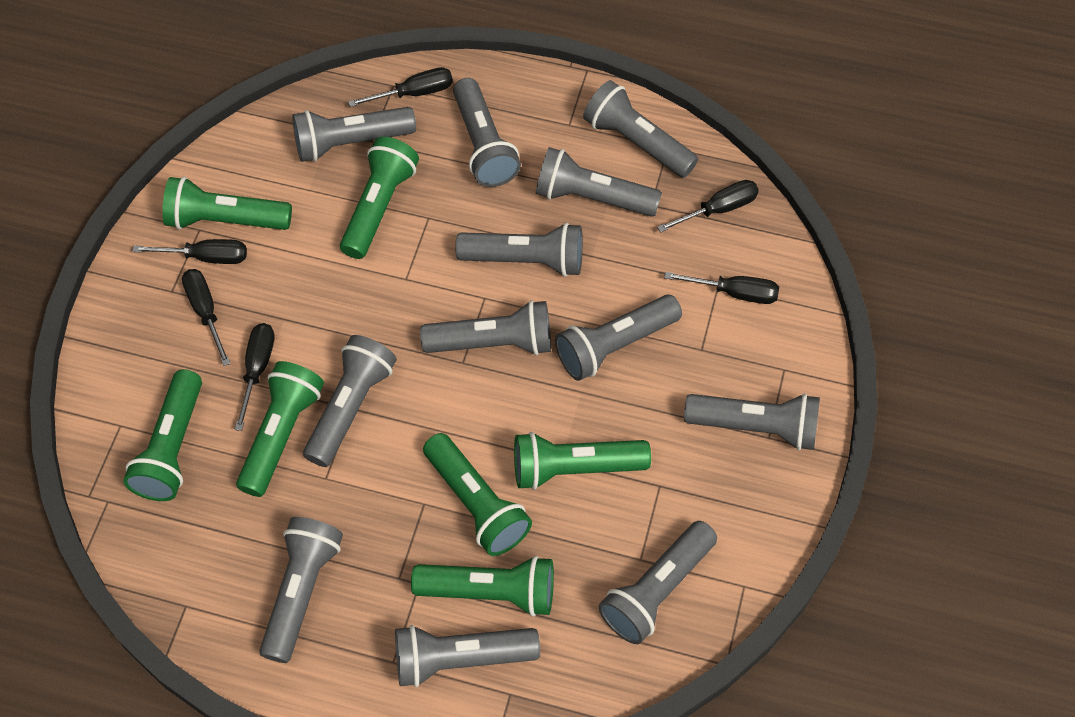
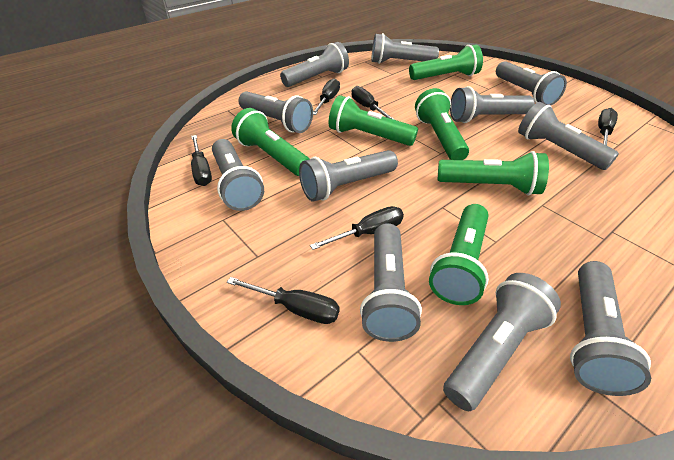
green flashlight: [123,369,202,501] [162,177,292,230] [236,361,324,497] [340,137,419,259] [411,556,554,617] [423,433,532,556] [514,432,651,490] = 7 -> [231,108,310,176] [329,95,418,146] [409,45,483,80] [415,88,469,160] [429,204,489,305] [438,151,549,196] = 6
grey flashlight: [259,517,343,663] [292,107,416,162] [303,335,397,467] [395,625,540,687] [420,300,551,356] [453,78,521,187] [455,223,583,277] [536,147,662,216] [555,295,682,381] [583,80,698,178] [599,521,717,644] [684,393,820,450] = 12 -> [212,139,264,211] [238,91,313,133] [280,42,349,87] [299,150,398,202] [360,223,422,342] [372,33,439,64] [443,273,561,411] [450,86,535,123] [496,61,567,105] [518,102,619,170] [570,261,651,396] = 11

